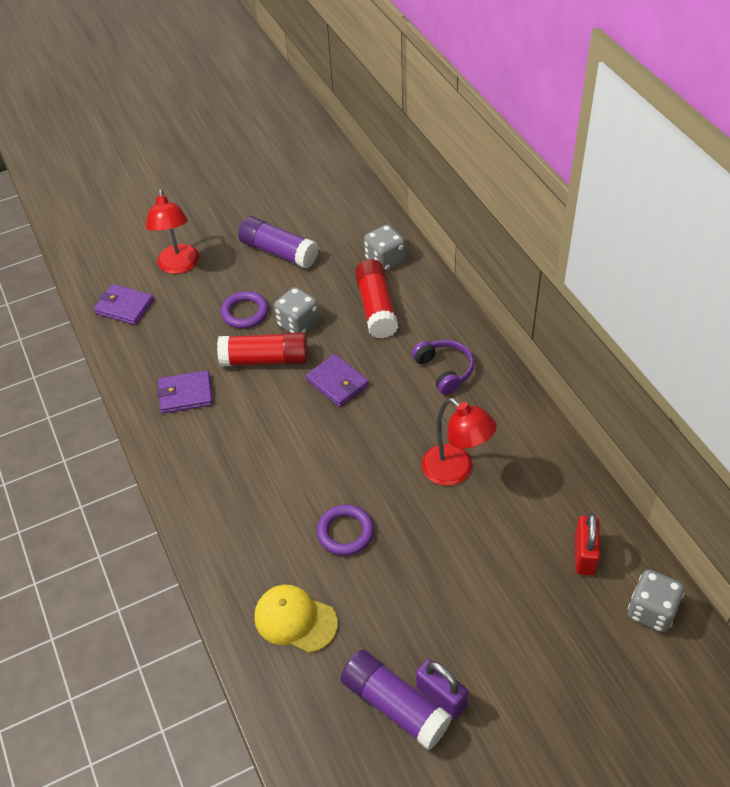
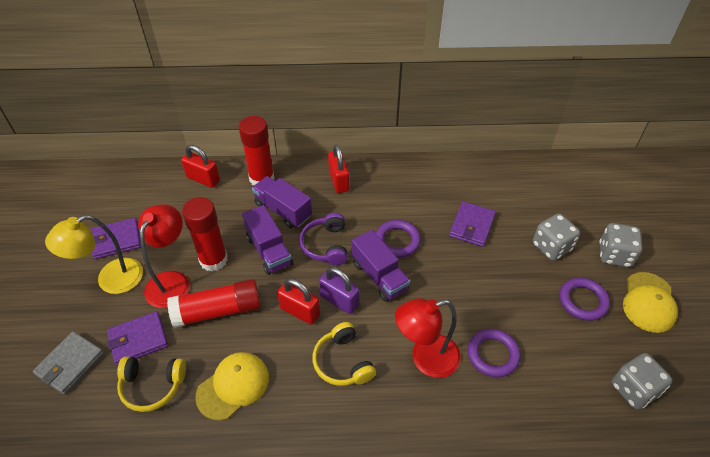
grey wallet: none = 0 -> [33,331,104,395] = 1
purple glue stick: [238,216,319,268] [340,650,452,750] = 2 -> none = 0
purple ring: [221,291,269,329] [317,504,374,556] = 2 -> [376,220,421,258] [468,329,521,377] [560,277,610,321] = 3
purple truck: none = 0 -> [242,205,293,275] [252,176,312,228] [352,230,410,302] = 3
red glue stick: [217,332,308,366] [355,259,398,339] = 2 -> [167,279,261,328] [182,197,228,272] [239,116,274,185] = 3
red padlock: [575,513,600,576] = 1 -> [181,145,220,188] [277,278,320,325] [328,145,349,193] = 3
yellow cap: [254,585,338,653] = 1 -> [195,352,269,421] [623,272,678,333] = 2
yellow headphones: none = 0 -> [117,356,186,412] [312,322,376,386] = 2
yellow lamp: none = 0 -> [45,215,143,294] = 1

